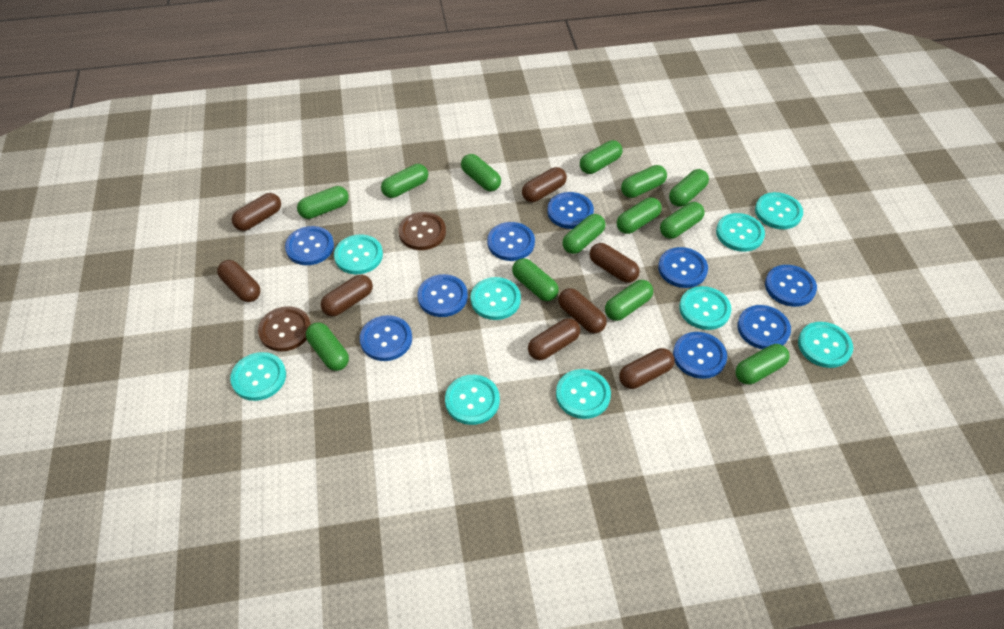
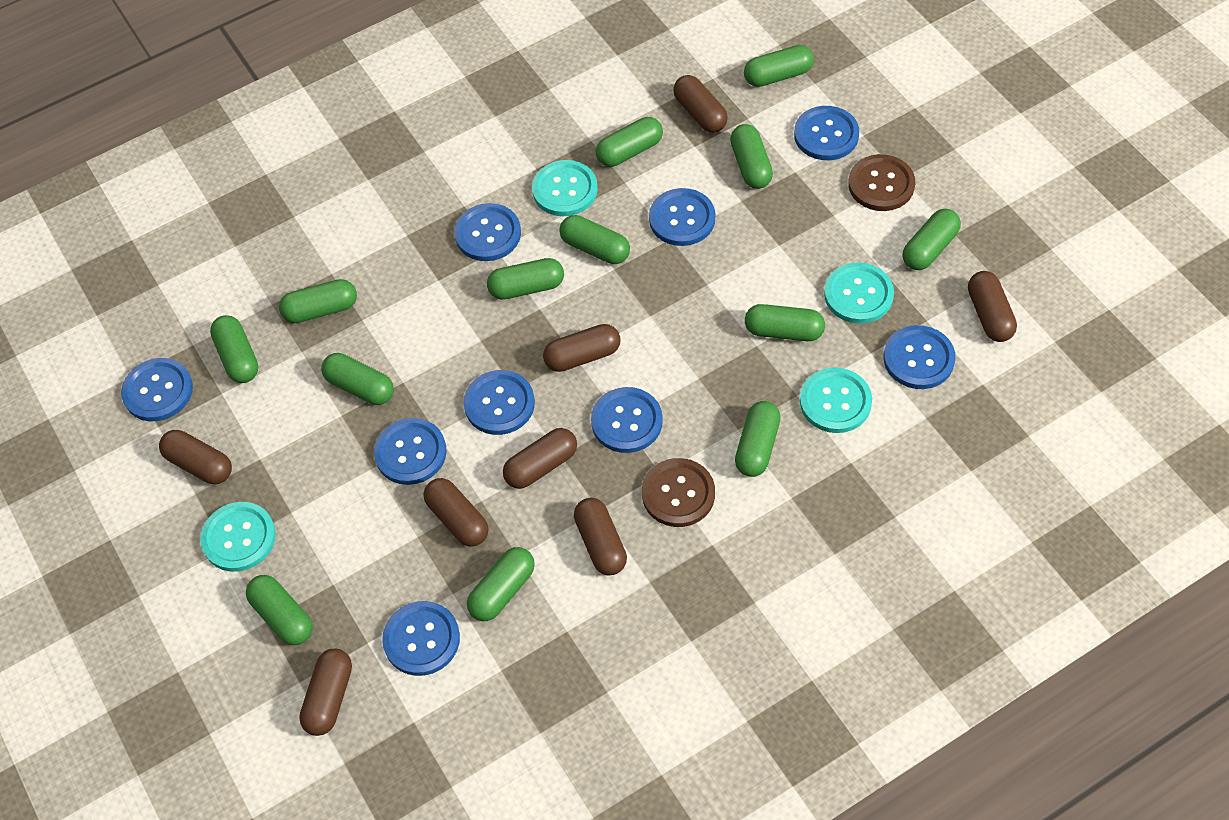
turquoise button: [230,352,286,401] [334,234,383,274] [445,375,500,425] [471,277,521,320] [556,369,611,419] [679,286,731,330] [716,213,765,252] [755,192,803,229] [798,322,853,368] = 9 -> [200,502,276,572] [532,160,598,216] [800,368,872,433] [824,262,894,324] = 4

